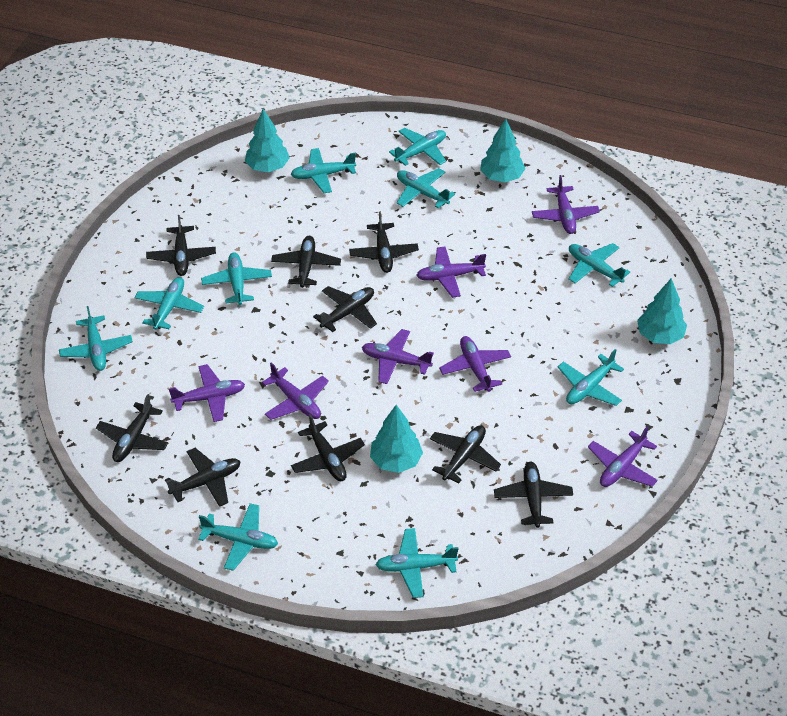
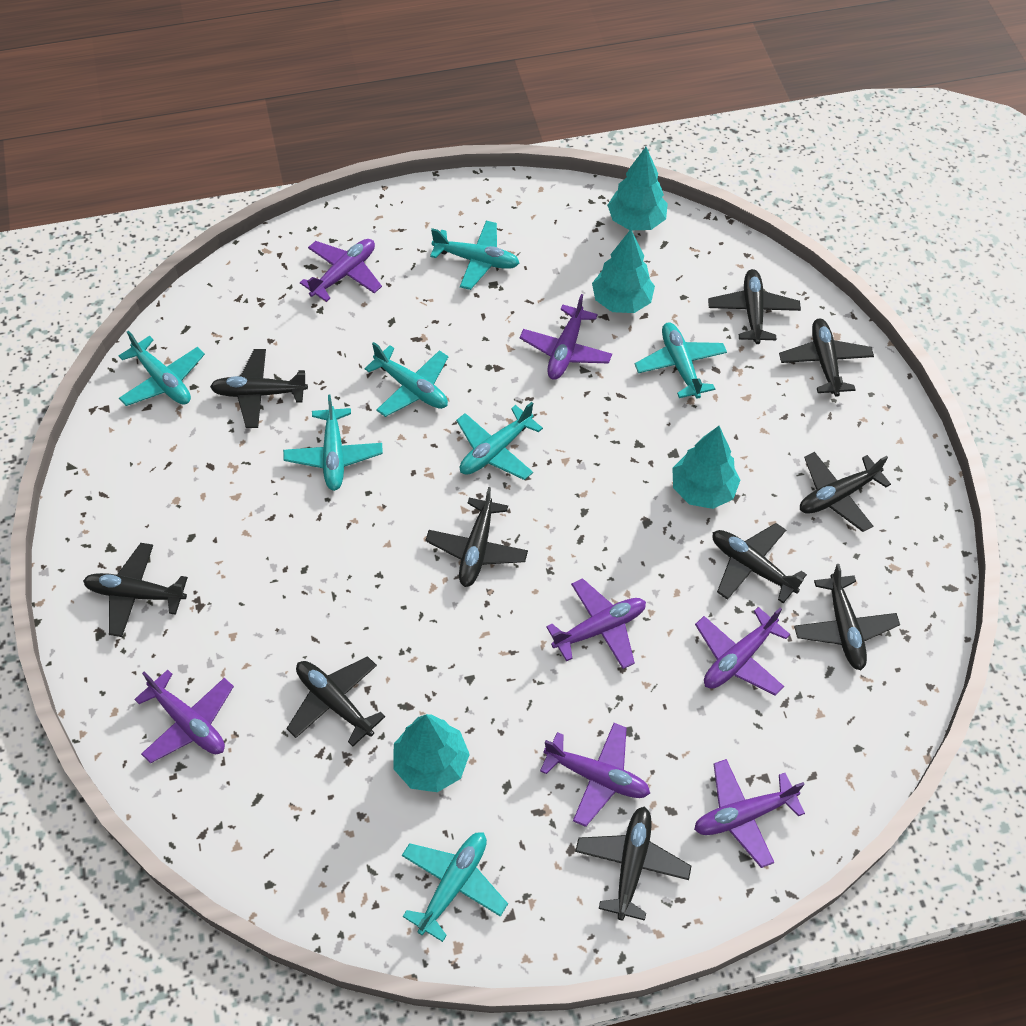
black plane: [96,394,168,462] [146,215,216,276] [165,448,241,507] [271,236,341,288] [291,414,365,481] [313,286,377,332] [349,212,419,273] [430,425,501,483] [494,462,573,528] = 9 -> [83,543,188,637] [210,349,308,428] [286,656,385,746] [425,487,528,587] [575,807,691,921] [708,269,801,344] [713,523,807,603] [779,318,874,397] [794,564,900,670] [800,452,891,532] = 10
turquoise plane: [59,306,133,371] [134,277,204,330] [198,503,278,571] [201,253,272,305] [291,148,356,193] [376,528,459,598] [389,128,446,166] [397,168,455,208] [558,349,624,406] [568,243,630,287] = 10 -> [119,331,205,406] [283,395,383,491] [364,342,448,417] [402,832,508,942] [430,221,519,290] [456,402,543,480] [635,322,727,399] = 7

